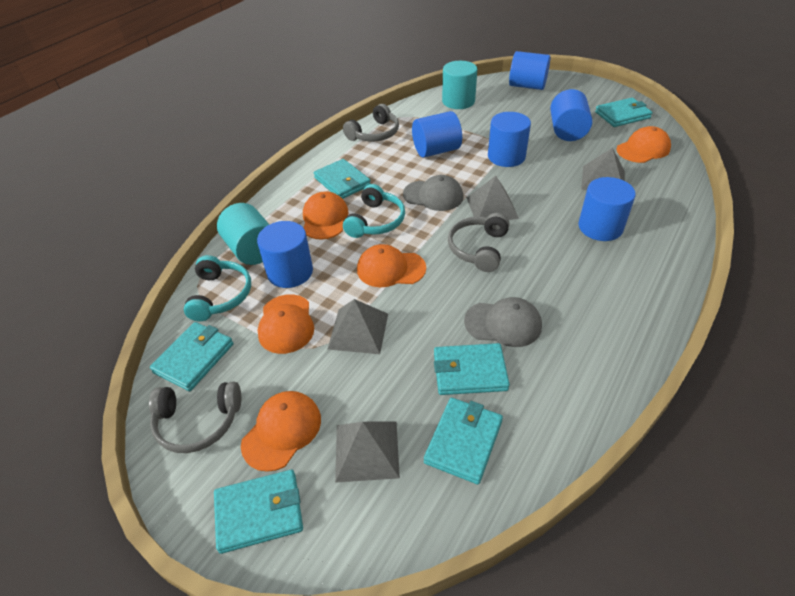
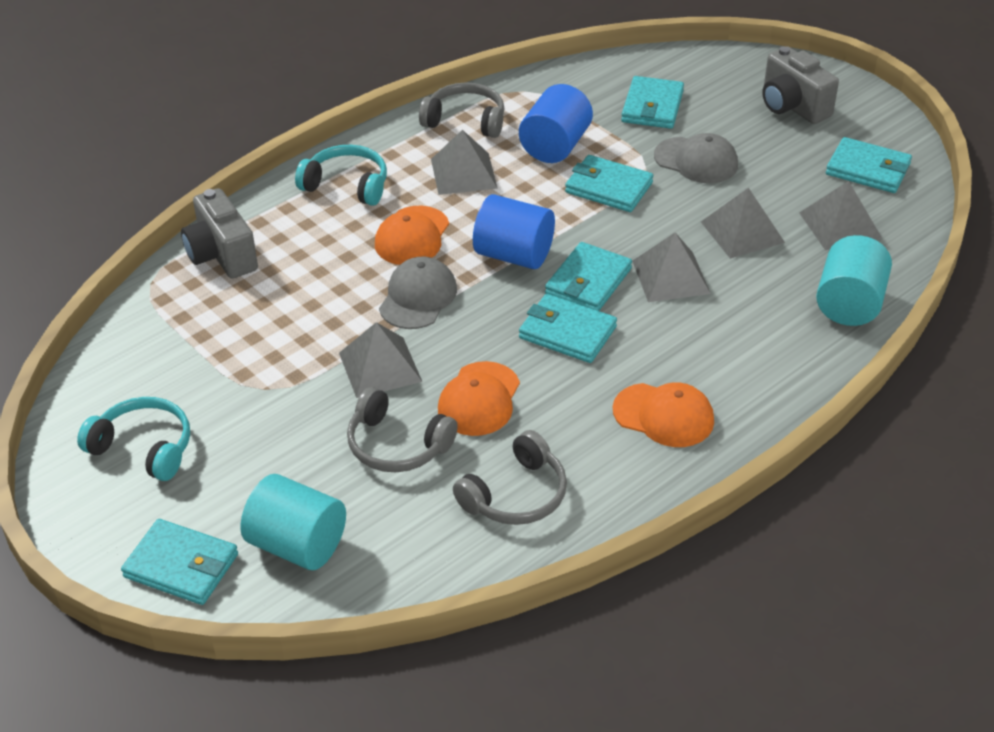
blue cylinder: [257,221,313,288] [412,111,462,158] [488,112,531,167] [509,51,550,90] [550,89,592,141] [579,177,636,241] = 6 -> [473,194,555,269] [519,84,593,163] = 2
grey camera: none = 0 -> [181,188,258,279] [762,46,839,124] = 2
grey pyramid: [328,299,388,354] [335,421,400,483] [467,176,519,220] [581,148,625,190] = 4 -> [339,322,422,398] [431,130,498,195] [632,232,711,302] [701,187,785,259] [799,181,882,250] = 5
orange cap: [241,391,321,472] [258,294,314,354] [303,192,349,240] [357,244,426,287] [616,126,671,163] = 5 -> [375,206,449,265] [438,361,520,436] [613,382,714,447] = 3

